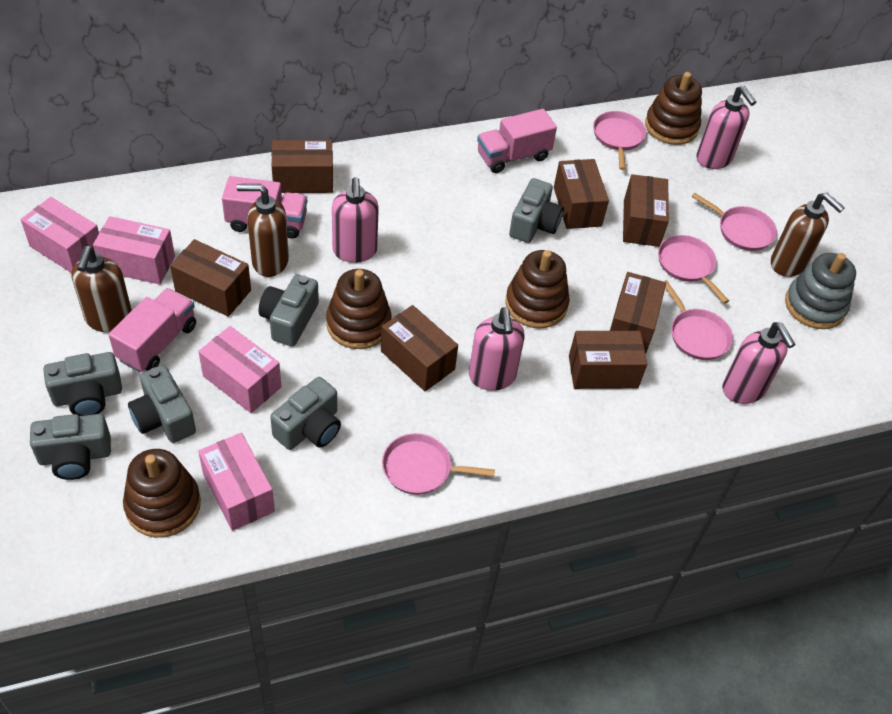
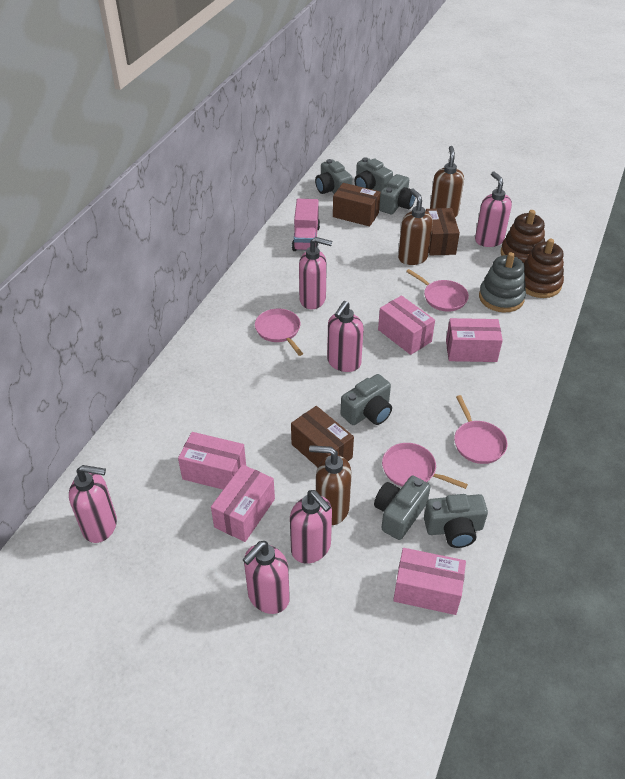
brown box: [170,239,251,317] [272,140,333,193] [381,305,458,391] [554,159,609,229] [569,331,647,389] [610,272,666,354] [623,174,669,247] = 7 -> [291,406,354,467] [333,183,380,226] [426,208,460,255] = 3
brown stacking toy: [123,449,201,538] [326,269,391,349] [505,250,570,329] [645,72,702,145] = 4 -> [501,210,545,263] [524,239,564,298] = 2
pink box: [21,197,99,272] [93,216,175,285] [198,326,281,413] [198,433,275,531] = 4 -> [178,432,246,490] [211,464,275,542] [378,295,435,355] [393,548,466,615] [446,318,503,362] = 5
pink pan: [382,433,495,495] [593,111,646,170] [658,235,729,303] [663,280,733,360] [691,193,777,251] = 5 -> [255,309,303,356] [382,443,468,489] [406,269,469,311] [454,395,507,464] = 4
pink soap dispenser: [332,177,379,263] [469,307,525,391] [696,86,756,169] [722,322,796,404] = 4 -> [69,465,117,543] [243,541,290,614] [290,490,332,564] [299,237,332,309] [327,301,364,372] [475,171,512,247] = 6
pink truck: [109,288,196,372] [222,176,307,239] [477,109,557,173] = 3 -> [292,199,320,251] = 1

